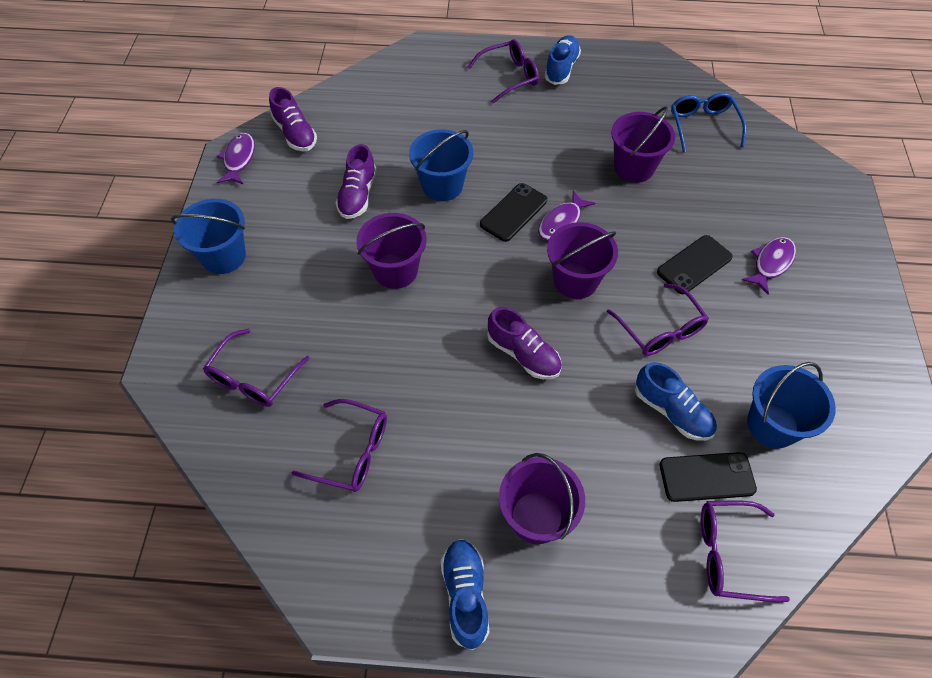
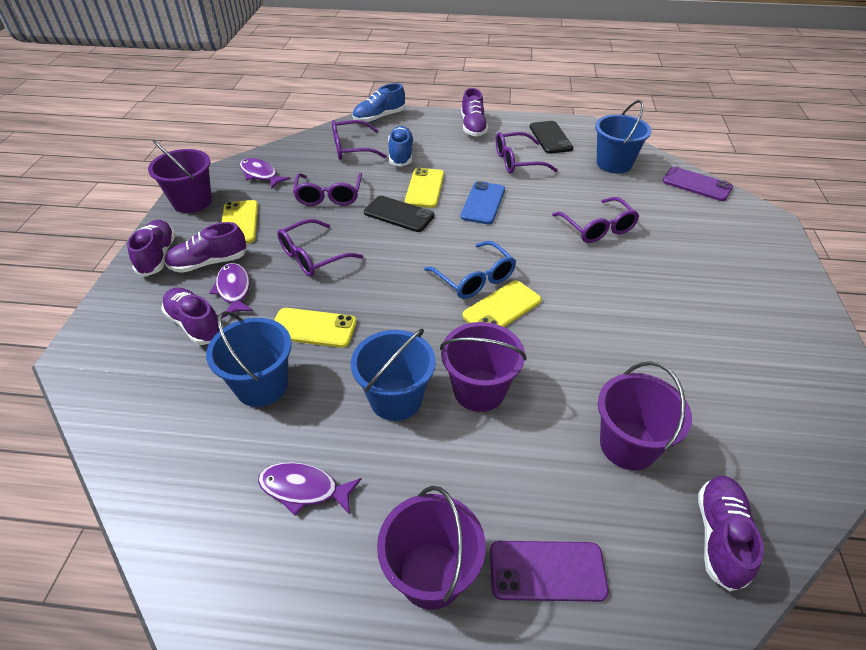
black phone: [480,183,547,242] [657,235,733,294] [660,452,757,502] = 3 -> [364,196,434,232] [530,121,573,154] = 2
blue phone: none = 0 -> [460,181,505,224] = 1
blue shoe: [441,539,489,650] [545,35,581,85] [635,362,717,441] = 3 -> [352,83,405,123] [388,126,414,167] = 2
purple phone: none = 0 -> [490,541,609,602] [663,167,733,201] = 2
purple shoe: [269,87,317,151] [336,144,377,219] [487,307,561,379] = 3 -> [127,220,175,277] [161,287,223,345] [164,222,247,273] [461,88,488,137] [698,476,764,591] = 5
yellow phone: none = 0 -> [221,200,258,243] [274,308,357,348] [405,168,444,208] [462,280,541,327] = 4

